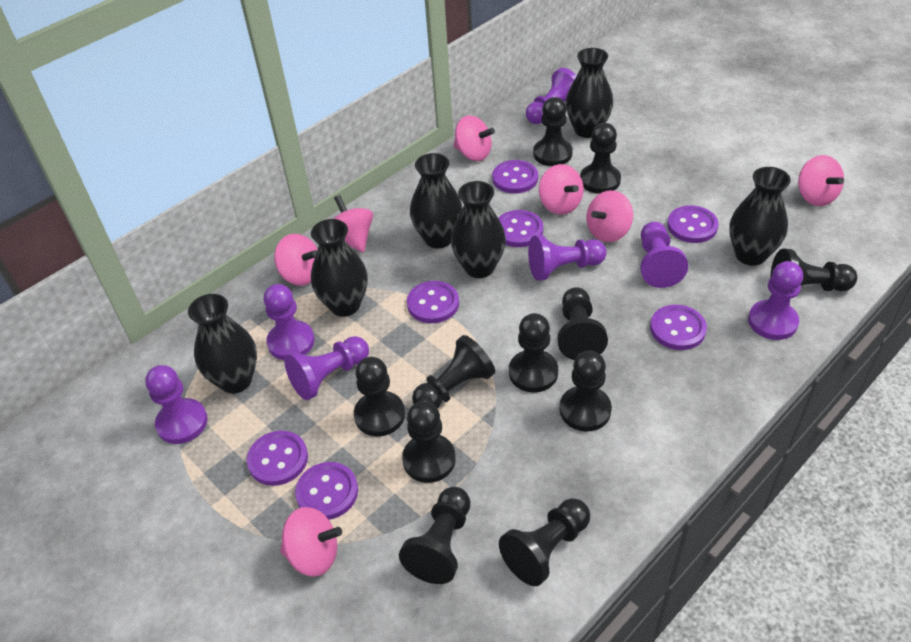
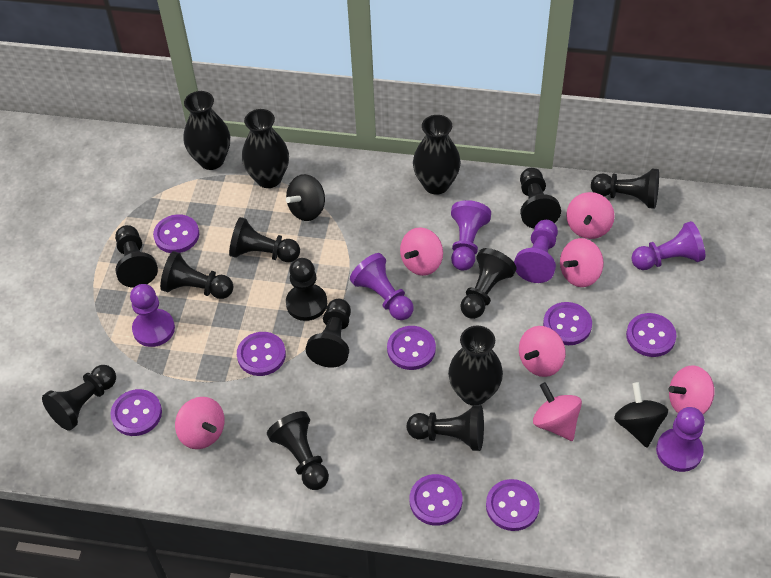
black spinning top: none = 0 -> [286,174,325,221] [614,382,668,448] = 2
black vase: [188,294,257,393] [311,219,368,317] [410,153,463,248] [451,181,506,278] [566,48,613,138] [729,167,791,266] = 6 -> [184,91,230,170] [242,109,289,188] [413,115,461,195] [448,326,503,405] = 4
purple button: [247,431,308,486] [295,462,358,520] [407,281,459,323] [492,160,538,194] [499,210,543,247] [650,305,707,350] [667,205,718,243] = 7 -> [110,389,162,436] [153,214,199,253] [237,332,286,376] [387,326,436,370] [410,474,463,526] [486,479,540,531] [543,302,592,345] [626,313,676,357] = 8
purple pawn: [145,365,208,444] [264,284,315,360] [284,336,369,400] [526,68,577,124] [528,235,607,281] [640,222,688,288] [748,261,803,340] = 7 -> [130,284,175,347] [350,253,414,320] [451,200,491,271] [514,220,558,283] [631,221,705,270] [656,407,705,472] = 6

